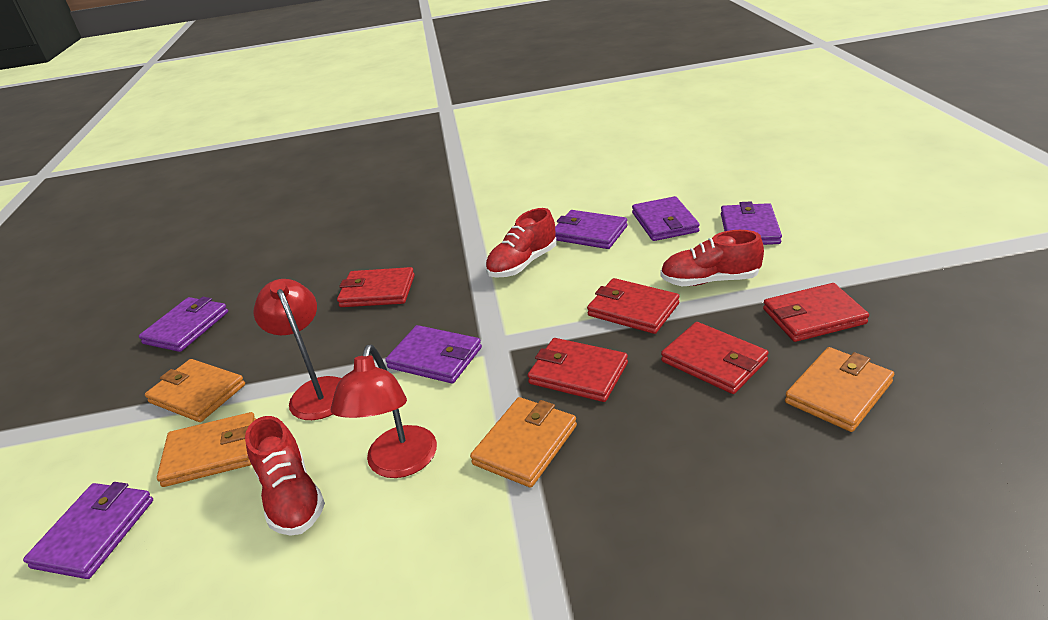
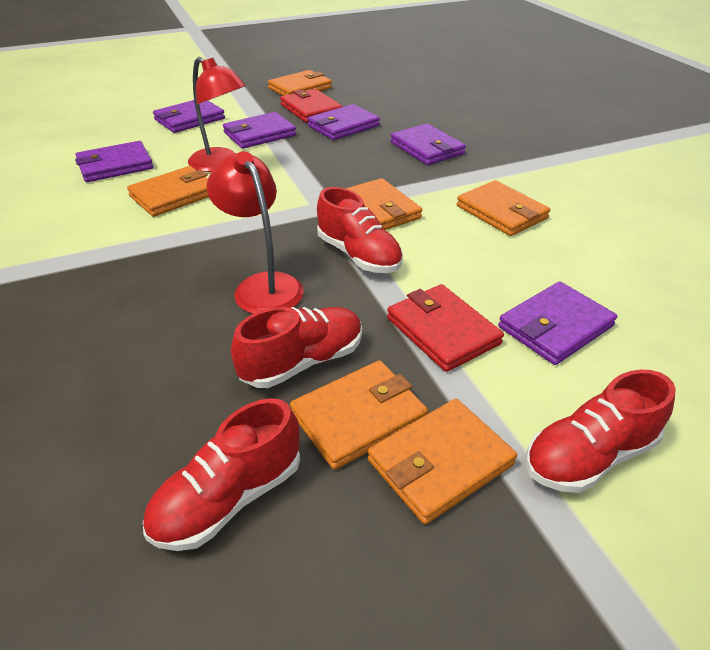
orange wallet: [145,359,245,422] [157,412,256,487] [470,397,577,488] [785,347,894,432] = 4 -> [127,166,209,217] [268,70,332,96] [290,360,428,470] [345,178,422,230] [368,399,517,524] [457,180,550,236] = 6
red shoe: [245,416,325,536] [486,208,557,278] [660,230,764,286] = 3 -> [143,398,300,551] [231,307,362,388] [317,187,403,273] [525,369,676,493] = 4
red wallet: [337,267,414,307] [528,338,628,402] [587,278,679,334] [661,322,769,394] [763,283,869,342] = 5 -> [280,89,343,123] [387,284,504,372] = 2

